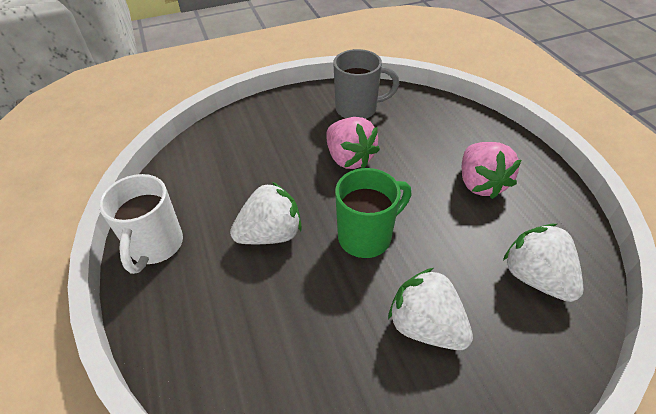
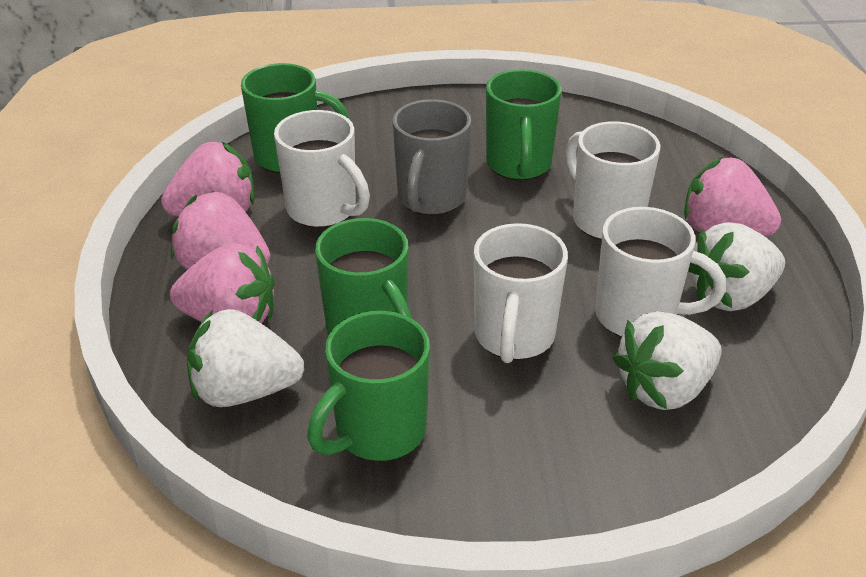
green mug: [335,168,412,258] = 1 -> [241,63,350,173] [307,311,430,461] [315,218,412,336] [486,69,561,180] = 4
pink strawberry: [326,117,380,169] [462,142,521,199] = 2 -> [161,142,255,217] [170,243,275,324] [171,191,270,270] [684,157,781,236] = 4
white mug: [99,174,183,274] = 1 -> [274,110,370,228] [474,223,568,363] [566,121,660,240] [595,207,726,337] = 4

